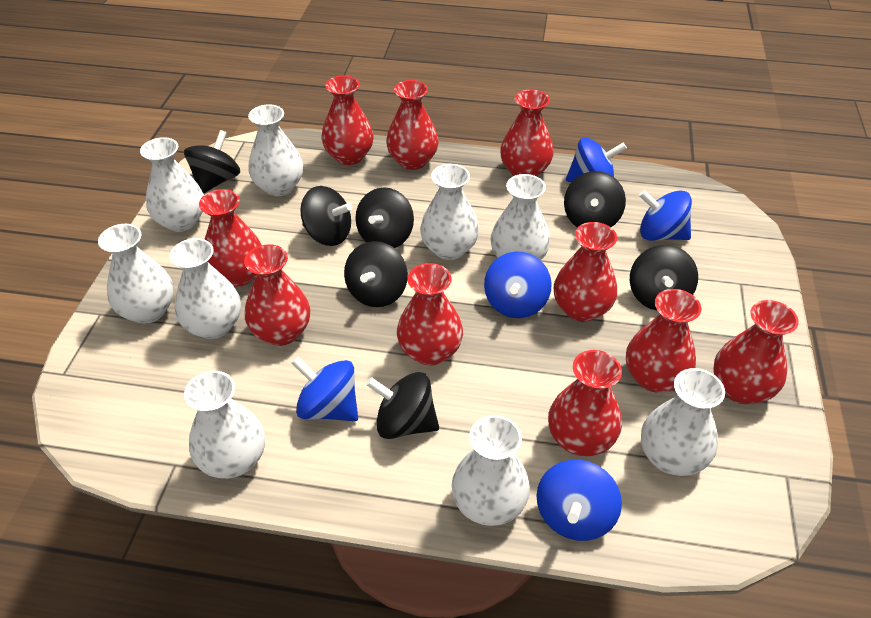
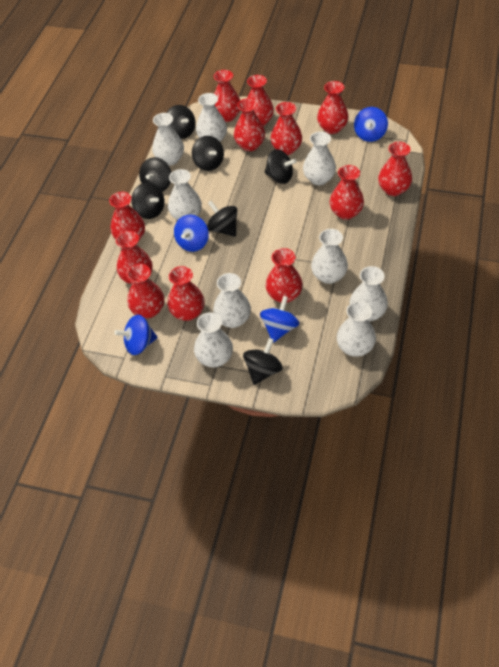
blue spinning top: [291,356,358,421] [484,251,552,318] [537,460,622,541] [566,137,627,182] [639,190,692,241] = 5 -> [114,315,158,355] [174,215,209,252] [260,296,299,343] [354,107,388,142] = 4
red vase: [199,189,262,287] [244,244,310,346] [321,75,374,165] [386,80,438,170] [397,263,463,365] [500,89,553,176] [548,350,622,457] [554,222,617,322] [626,289,701,393] [713,300,799,404] = 10 -> [109,192,145,240] [116,231,153,284] [127,264,164,318] [167,266,205,321] [214,70,240,122] [234,98,265,151] [247,75,274,126] [266,248,303,303] [271,102,302,155] [317,81,349,134] [330,165,364,220] [378,142,412,196] = 12

